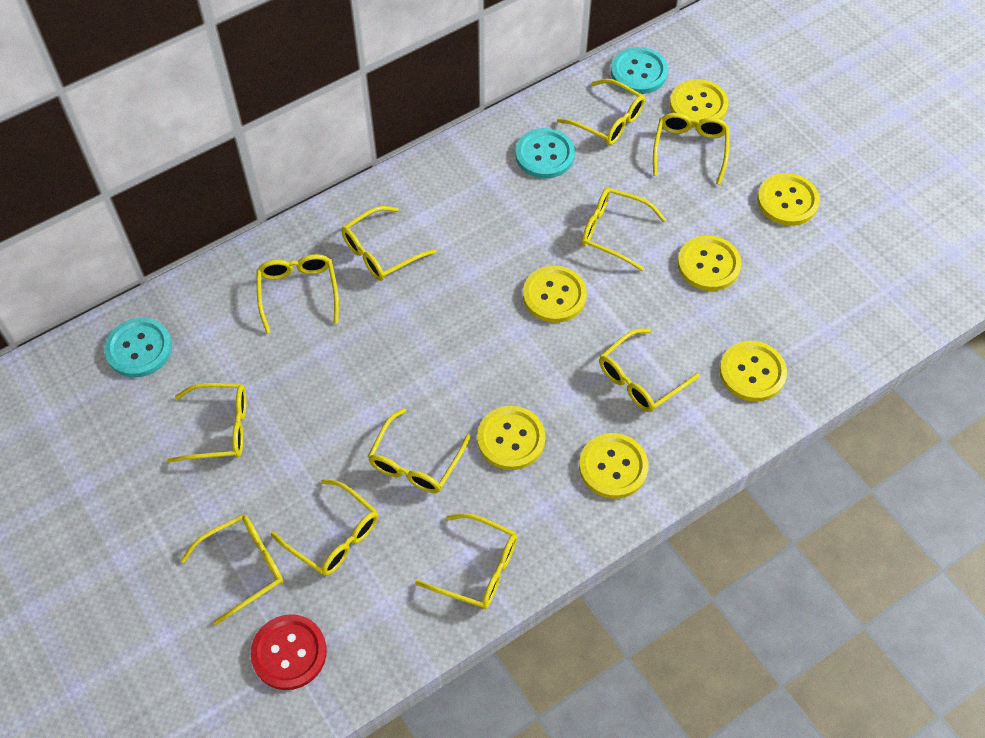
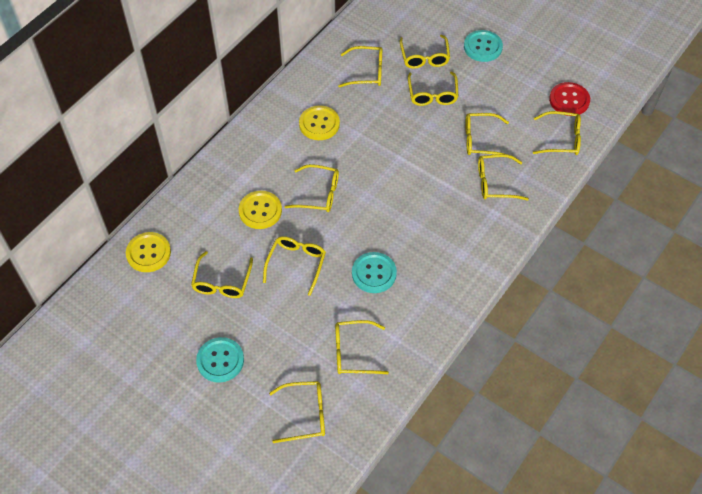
yellow button: [477,406,545,470] [523,266,587,323] [579,433,649,499] [670,79,729,127] [677,235,742,291] [719,341,787,402] [757,173,820,226] = 7 -> [126,232,171,272] [239,191,282,229] [299,105,340,140] = 3

